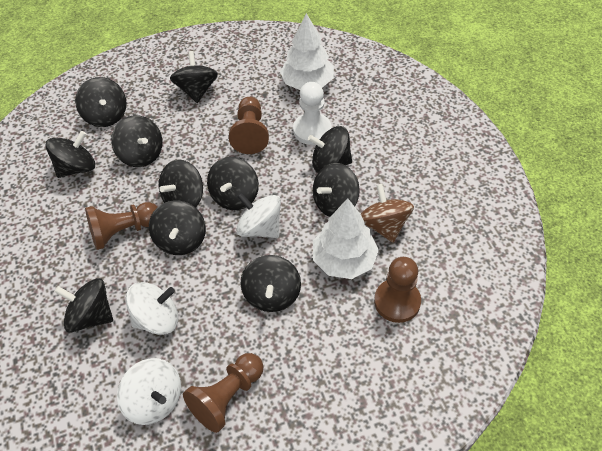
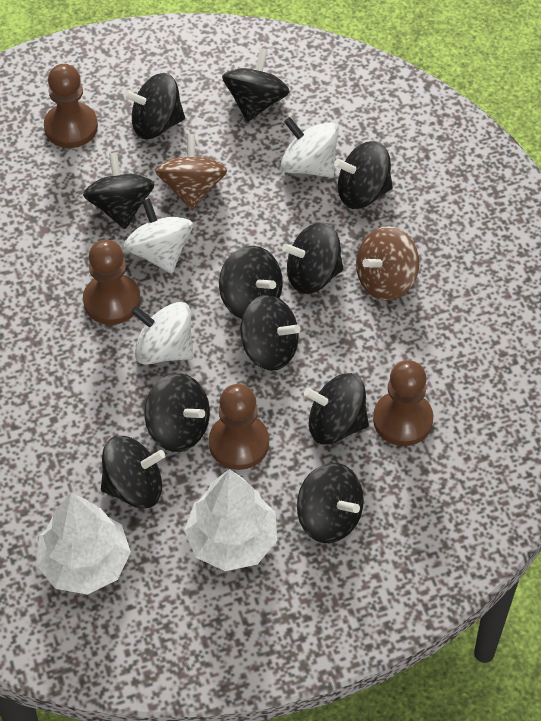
brown spinning top: [361,184,414,243] = 1 -> [156,134,227,211] [356,226,419,301] = 2
white pawn: [293,82,331,145] = 1 -> none = 0

